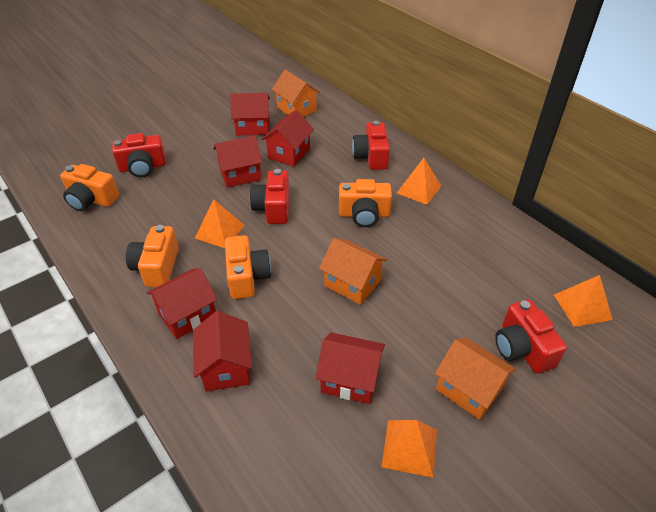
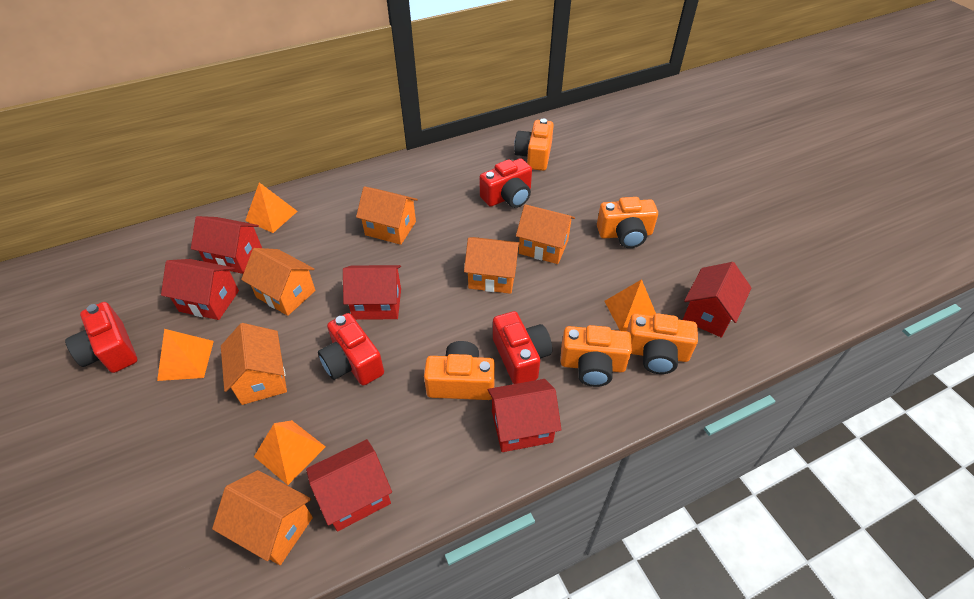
orange camera: [60,164,119,211] [126,225,179,287] [225,235,271,299] [339,179,392,227] = 4 -> [424,341,495,400] [514,118,554,171] [561,325,632,387] [597,197,658,248] [627,313,698,374] = 5
orange house: [272,69,320,117] [319,238,387,305] [435,337,516,420] = 3 -> [212,470,313,565] [221,323,287,405] [241,248,316,316] [356,186,418,245] [464,237,521,294] [516,204,575,264] = 6

